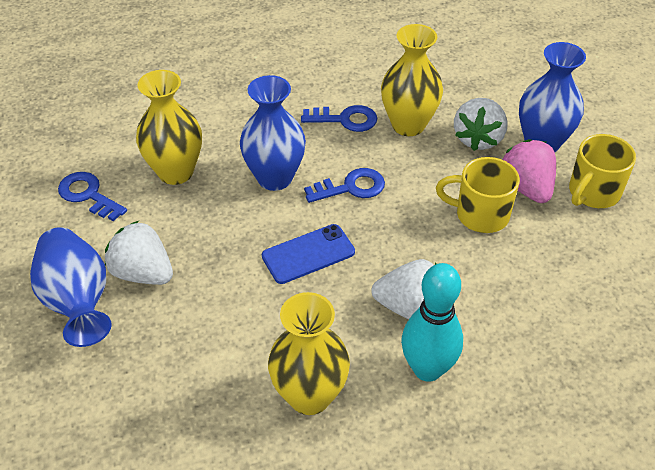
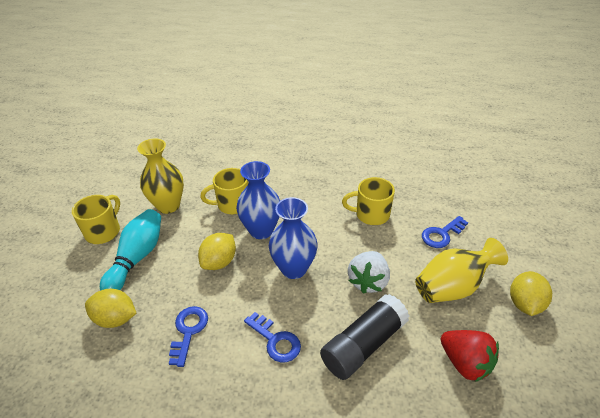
black glue stick: none = 0 -> [320,294,409,380] = 1
blue phone: [262,224,355,284] = 1 -> none = 0
blue vase: [30,227,111,347] [240,75,306,191] [519,42,586,152] = 3 -> [236,161,280,239] [269,197,318,279] = 2
pink strawberry: [502,139,556,203] = 1 -> none = 0
red strawberry: none = 0 -> [441,330,499,382] = 1
white strawberry: [105,221,173,285] [371,259,437,319] [454,98,508,151] = 3 -> [348,251,390,294] = 1
yellow lemon: none = 0 -> [85,289,136,328] [198,233,236,270] [510,271,552,316] = 3
yellow mug: [436,157,520,233] [569,134,636,208] = 2 -> [72,195,120,244] [200,168,248,214] [342,177,395,225] = 3
yellow vase: [136,70,202,185] [268,292,350,415] [381,24,443,136] = 3 -> [137,138,184,214] [415,238,508,303] = 2

